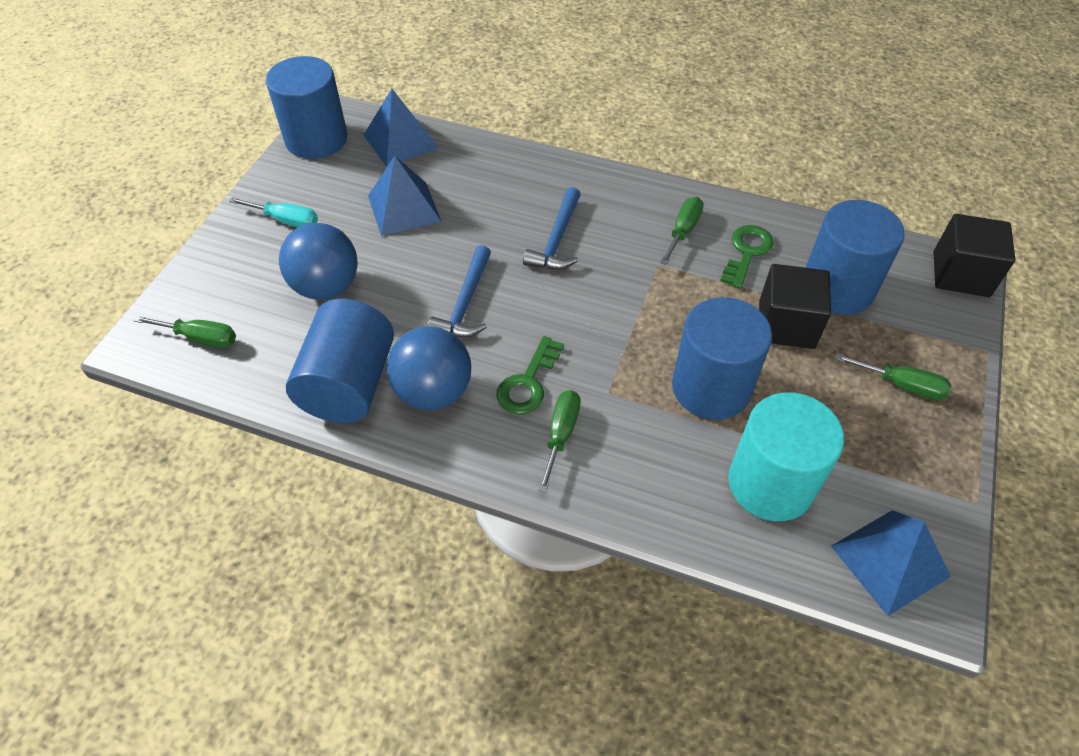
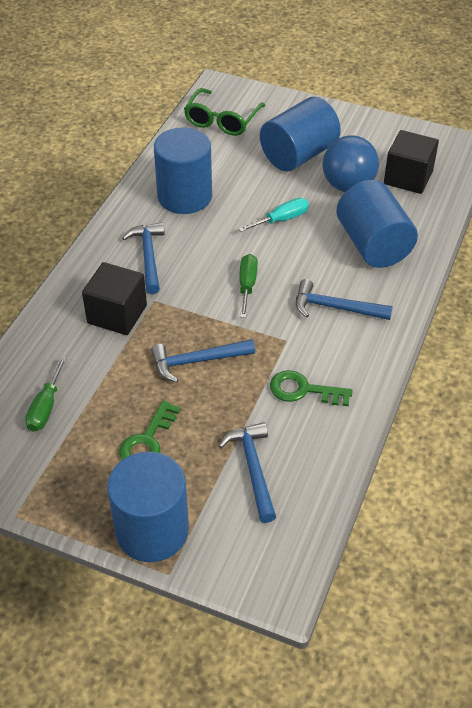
blue ball: [279,223,358,300] [387,326,471,410] = 2 -> [323,135,379,192] = 1
blue hammer: [428,245,491,337] [523,187,581,270] = 2 -> [122,222,165,294] [151,339,255,383] [219,422,276,523] [296,279,393,320] = 4
blue pyramid: [364,89,439,167] [368,156,441,236] [831,510,951,616] = 3 -> none = 0
green glasses: none = 0 -> [184,88,266,136] = 1
green screwdriver: [134,316,236,348] [538,390,581,493] [660,197,704,265] [835,353,952,400] = 4 -> [25,357,67,432] [240,254,258,318] = 2
turquoise cylinder: [728,392,844,521] = 1 -> none = 0

